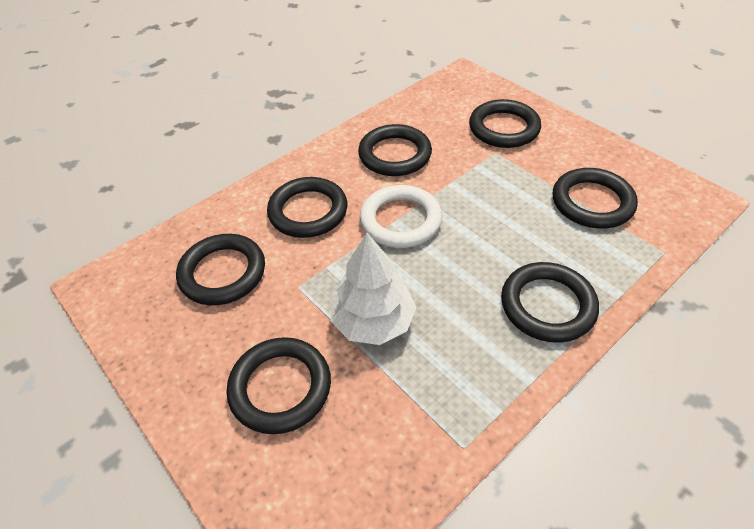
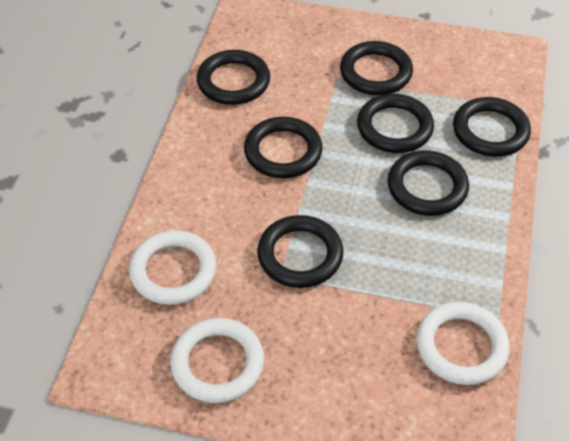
white ring: [360,185,442,248] = 1 -> [129,230,216,305] [170,318,264,403] [416,302,510,385] = 3
white tree: [330,233,417,345] = 1 -> none = 0

